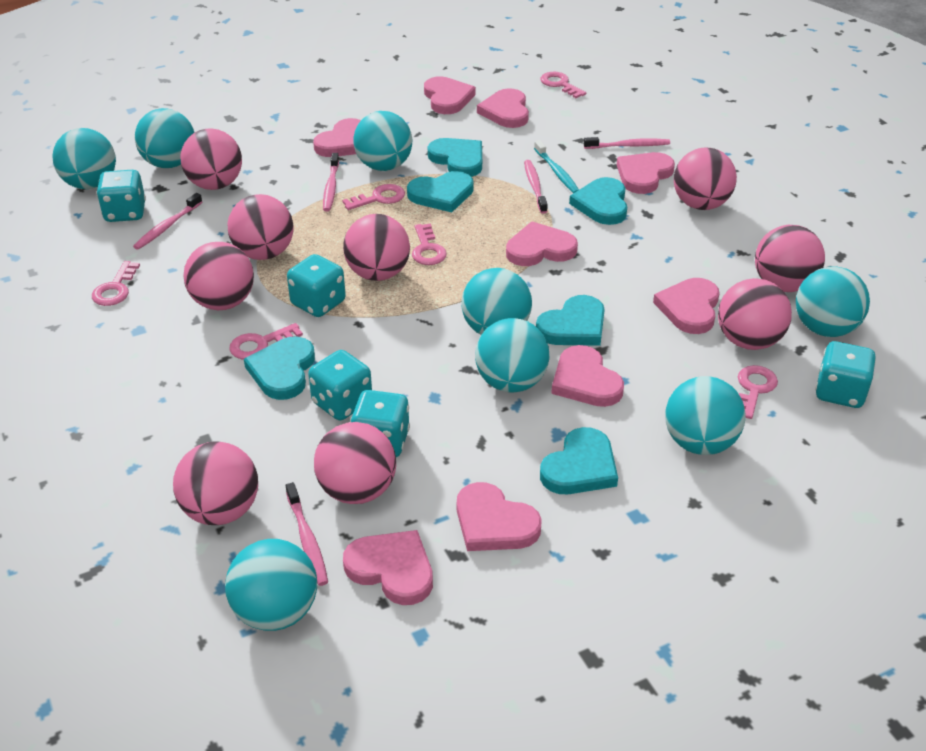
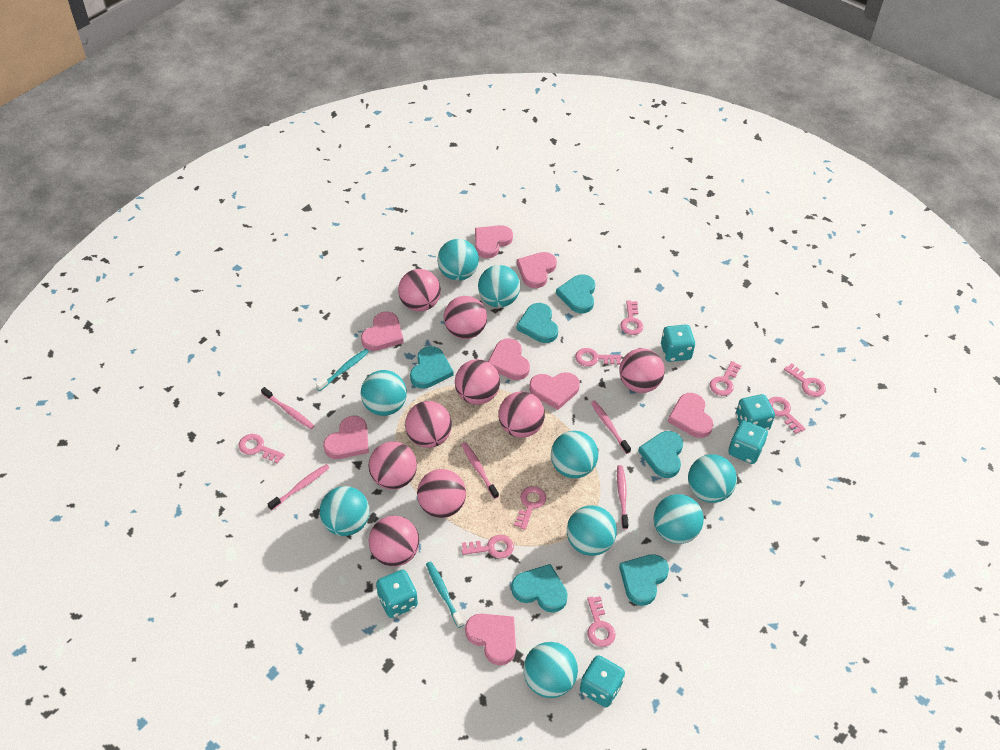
pink heart: [313,118,361,157] [343,530,433,605] [424,76,476,114] [457,482,542,551] [477,88,529,128] [506,221,578,266] [551,345,624,407] [617,152,675,194] [653,278,720,334] = 9 -> [323,416,369,459] [361,312,404,351] [465,614,516,665] [475,225,513,258] [488,338,530,380] [517,252,557,288] [529,372,580,410] [668,393,713,438] = 8
pink key: [92,261,140,306] [229,323,303,360] [342,184,405,210] [412,224,447,265] [540,72,586,98] [738,365,778,419] = 6 -> [239,434,285,464] [461,535,514,559] [514,486,546,530] [575,348,621,367] [587,596,616,647] [620,301,643,335] [710,361,741,396] [769,397,805,434] [784,363,826,397] = 9
turquoise ball: [52,128,116,189] [135,108,194,168] [225,539,317,631] [353,111,412,171] [461,268,532,335] [475,318,550,392] [665,376,746,455] [796,266,870,337] = 8 -> [320,486,370,536] [361,370,407,416] [437,239,479,281] [478,265,520,307] [523,642,578,698] [551,431,598,478] [567,505,617,556] [653,494,704,544] [688,455,737,503] = 9
turquoise toothbrush: [534,140,579,193] = 1 -> [316,349,369,391] [426,561,463,628] = 2

